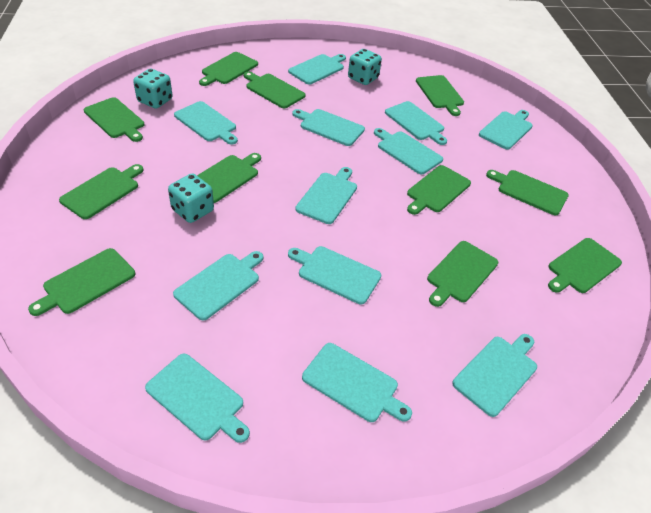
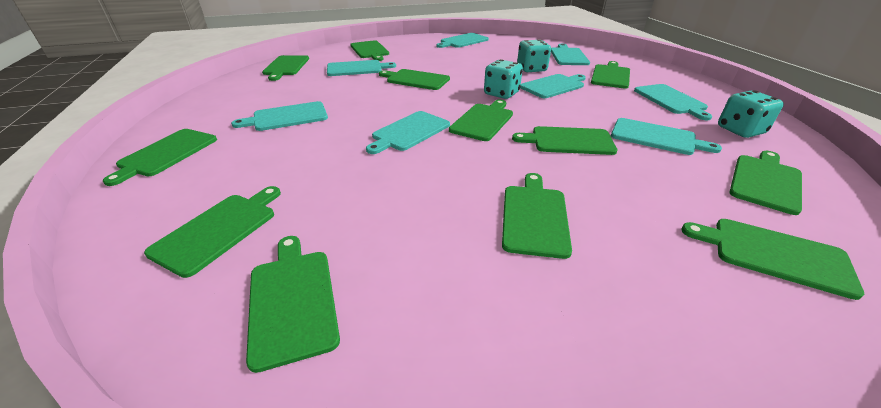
green cutting board: [28,248,135,316] [59,164,143,219] [84,97,145,142] [197,153,261,203] [199,52,258,86] [244,72,306,108] [407,165,471,215] [416,75,464,116] [427,241,498,307] [486,170,569,215] [548,238,622,293] = 11 -> [103,129,217,186] [144,186,281,278] [246,236,340,373] [262,55,309,81] [350,40,389,61] [379,69,450,90] [449,100,513,141] [502,173,572,259] [512,126,617,155] [591,61,630,89] [681,219,864,300] [729,151,802,215] = 12
turquoise cutting board: [145,354,250,443] [173,251,263,320] [174,101,238,145] [288,54,346,85] [288,246,381,304] [292,109,365,146] [295,167,357,224] [302,343,412,422] [374,128,443,174] [385,101,447,145] [452,334,537,417] [479,110,533,150] = 12 -> [231,101,328,131] [327,60,396,76] [366,111,450,154] [436,33,489,48] [520,74,586,98] [551,44,590,65] [611,118,722,155] [634,84,712,120] = 8

